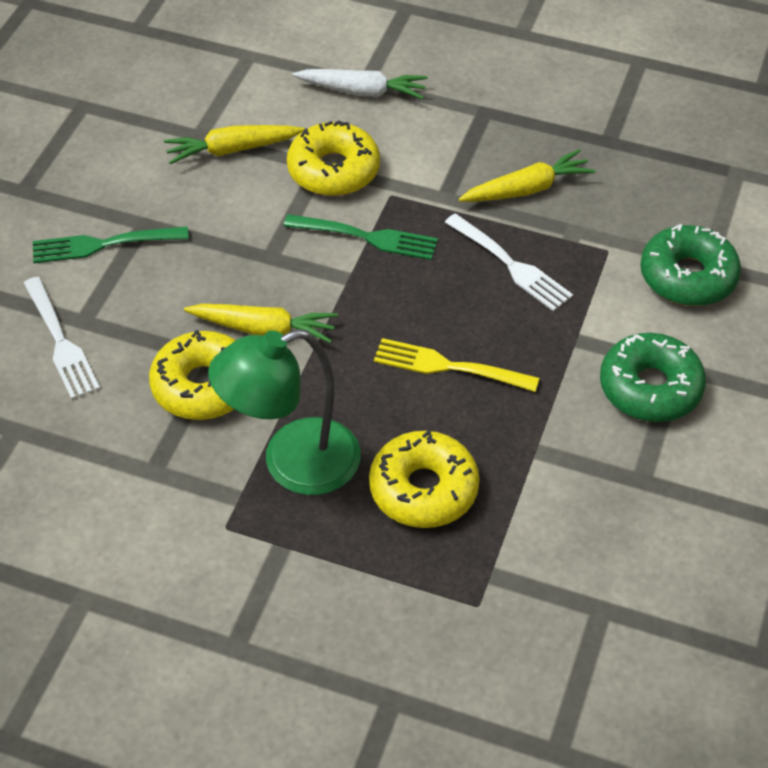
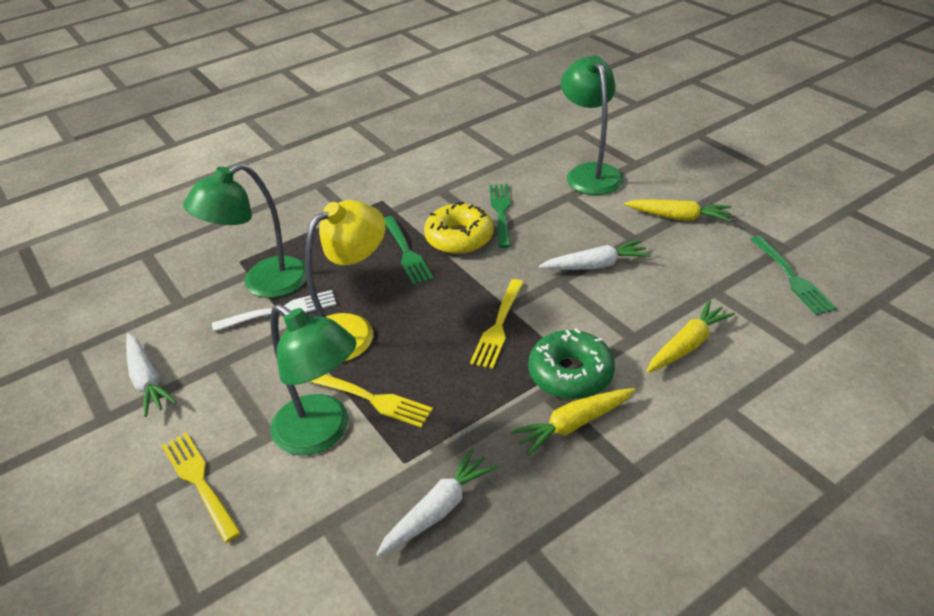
green donut: [600,333,706,422] [640,224,741,306] = 2 -> [528,328,615,399] = 1
green fork: [33,227,189,263] [284,214,438,260] = 2 -> [384,216,434,285] [490,184,511,248] [750,236,837,315] = 3
green lamp: [208,329,361,495] = 1 -> [183,163,307,298] [270,304,357,455] [561,55,624,195] = 3
white carrot: [292,69,428,99] = 1 -> [126,333,177,417] [376,448,498,556] [539,240,651,270] = 3
white fork: [23,277,100,399] [444,213,573,311] = 2 -> [212,290,337,332] = 1
yellow donut: [149,330,236,420] [287,120,380,196] [369,430,480,528] = 3 -> [424,201,494,254] = 1
yellow fork: [374,338,540,392] = 1 -> [162,433,241,543] [309,375,433,427] [470,279,524,369] = 3
yellow lamp: none = 0 -> [305,200,386,362] = 1

